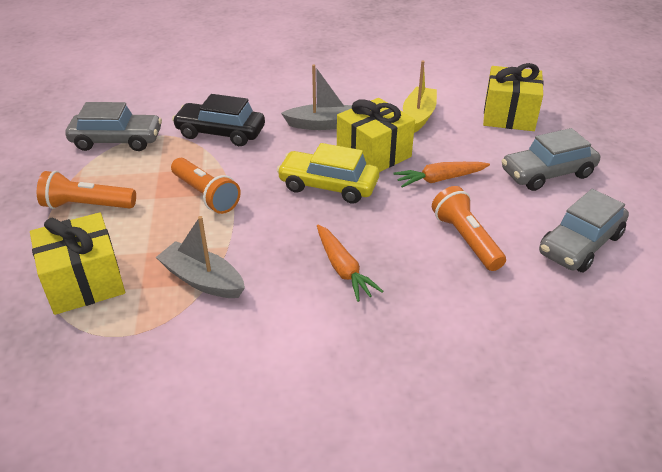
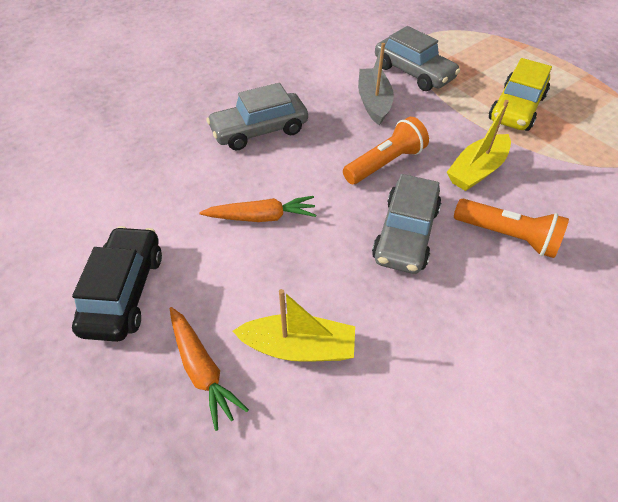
grey boat: [156,216,245,298] [281,64,352,130] = 2 -> [358,43,394,125] = 1
orange flashlight: [37,171,136,209] [171,158,241,214] [432,186,506,271] = 3 -> [343,117,429,184] [454,199,569,258] = 2
yellow boat: [403,61,437,133] = 1 -> [233,289,355,362] [447,100,511,191] = 2
yellow gift: [30,212,125,315] [337,98,415,172] [483,63,544,131] = 3 -> none = 0

